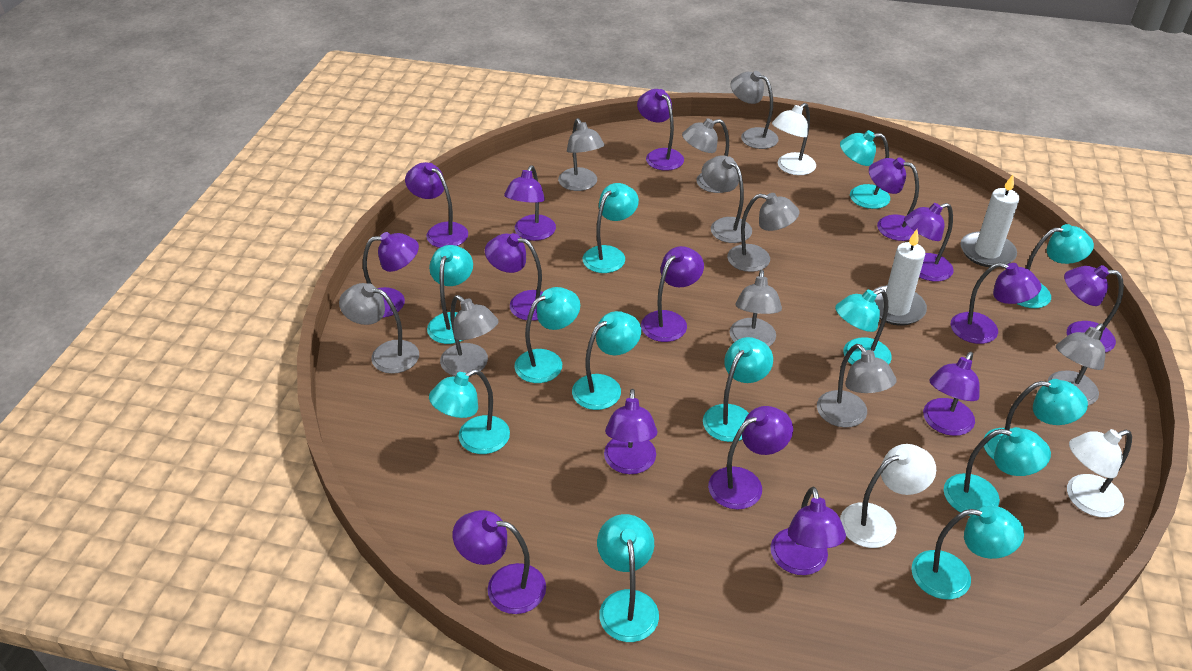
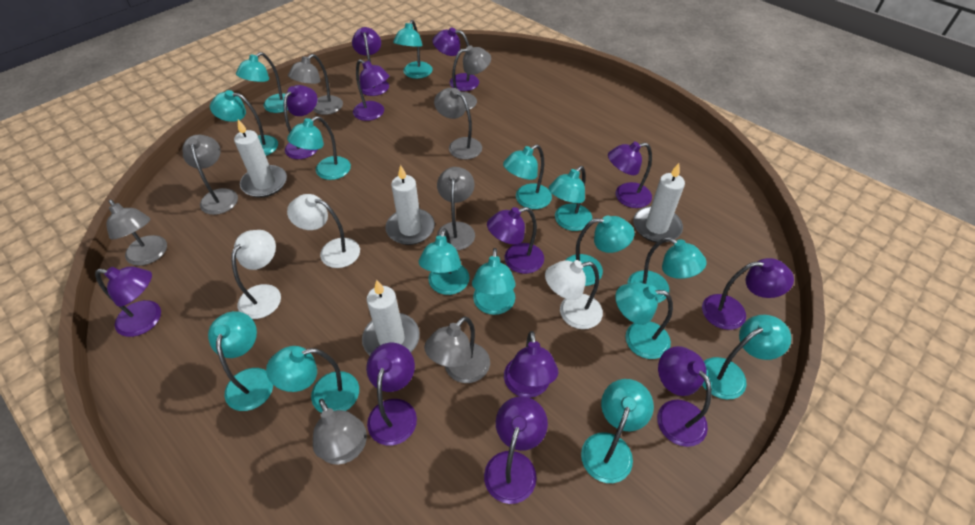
grey lamp: [339,283,419,374] [440,295,499,376] [558,118,605,191] [682,118,729,193] [702,155,752,243] [727,193,799,272] [730,71,779,149] [730,270,782,346] [817,344,897,428] [1048,323,1105,405] = 10 -> [106,200,167,266] [183,135,238,215] [288,54,343,115] [313,399,367,465] [424,316,490,383] [434,88,482,159] [437,167,475,250] [452,45,491,111] = 8
purple lamp: [363,232,419,318] [405,162,468,248] [453,510,546,614] [485,233,543,321] [504,165,556,241] [604,389,658,474] [637,89,684,171] [641,246,704,342] [708,406,793,510] [771,487,846,575] [869,157,919,241] [904,203,954,282] [923,352,980,436] [951,263,1041,344] [1064,265,1124,353] = 15 -> [95,266,161,337] [284,85,318,159] [352,27,389,96] [353,59,389,121] [366,343,417,446] [432,27,479,91] [484,396,548,504] [487,207,544,274] [504,331,558,398] [608,142,652,208] [657,346,712,447] [702,258,794,330] = 12
turquoise lamp: [427,245,473,344] [429,369,510,454] [514,287,580,383] [572,311,641,410] [583,183,639,273] [597,514,659,642] [703,337,773,442] [835,289,892,365] [840,130,890,209] [912,506,1024,599] [944,427,1051,516] [983,379,1088,460] [1016,224,1094,308] = 13 -> [208,311,273,411] [210,90,278,156] [236,52,288,113] [266,346,359,413] [287,116,351,180] [393,20,432,79] [419,228,469,295] [472,248,516,315] [503,145,552,209] [549,166,592,231] [565,216,634,286] [581,379,654,483] [615,282,673,359] [627,237,707,303] [702,315,791,400] = 15
white candle: [873,229,927,326] [960,175,1019,267] = 2 -> [234,119,287,198] [362,280,420,355] [385,165,435,245] [633,163,685,243] = 4

